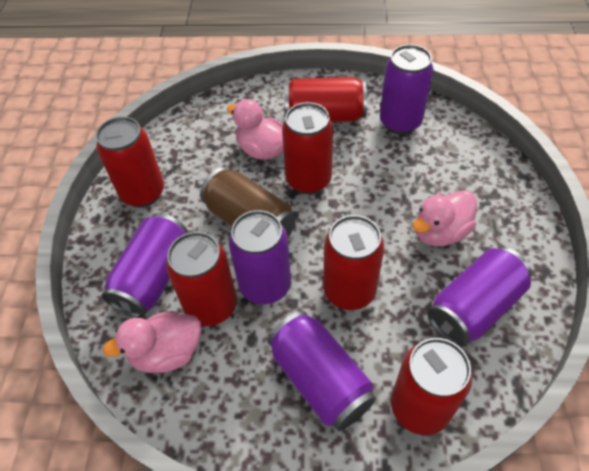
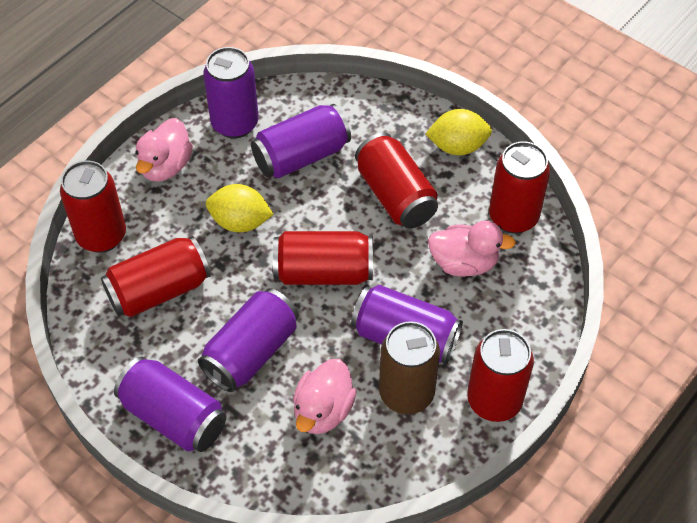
yellow lemon: none = 0 -> [206,184,274,232] [426,109,492,155] = 2

